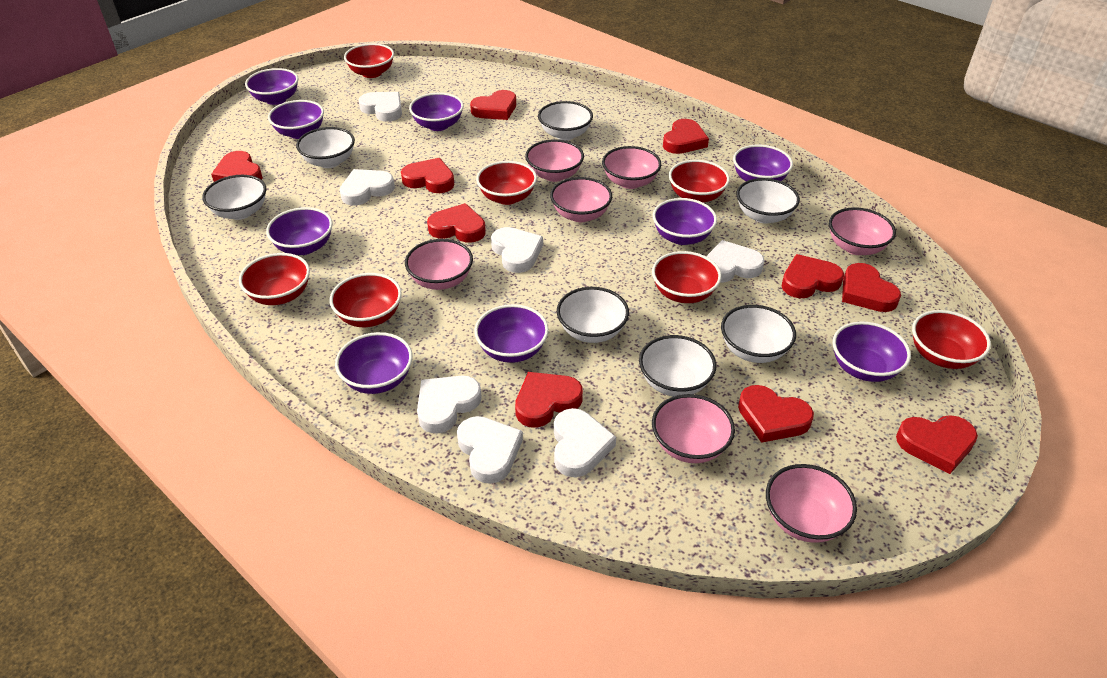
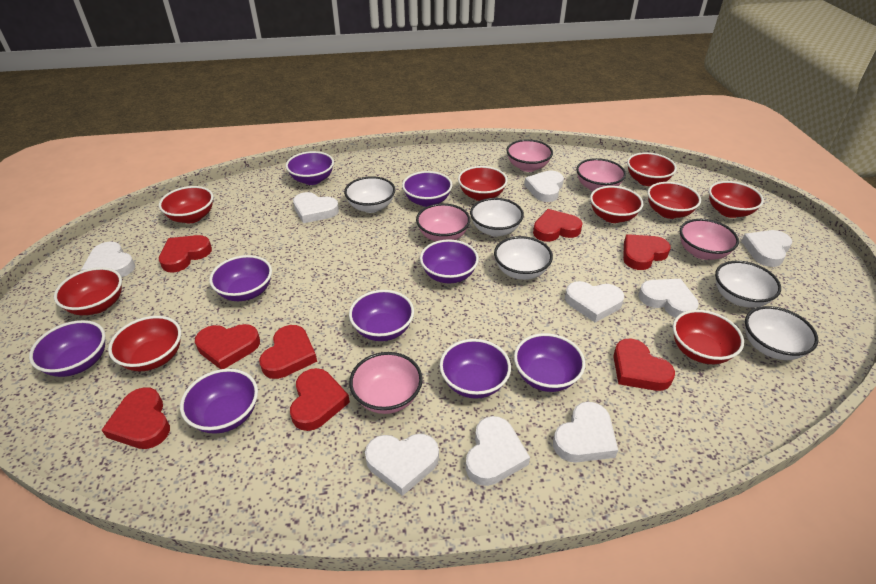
pink bowl: [405,239,473,290] [525,139,584,182] [550,177,612,222] [602,146,661,189] [652,394,735,463] [766,464,857,543] [829,207,896,255] = 7 -> [349,352,423,414] [416,203,470,241] [506,139,553,172] [576,158,626,192] [679,219,739,260] = 5
red bowl: [239,253,310,305] [330,273,402,327] [344,43,394,78] [476,161,537,205] [652,251,721,303] [669,160,730,203] [912,310,991,369] = 7 -> [54,267,122,315] [108,316,181,371] [159,186,214,223] [458,166,508,201] [590,186,643,223] [627,152,677,186] [647,182,701,219] [673,310,744,364] [709,181,764,218] = 9
red heart: [211,151,263,182] [401,158,455,193] [427,203,486,242] [470,90,516,120] [515,372,583,428] [663,119,709,154] [738,385,814,443] [782,254,844,298] [842,263,901,312] [896,415,978,474] = 10 -> [102,387,170,449] [159,235,212,273] [195,324,260,369] [259,325,317,379] [290,368,350,431] [533,209,583,242] [613,339,675,391] [623,234,671,270] = 8
white bowl: [202,175,267,220] [296,127,355,168] [538,101,593,140] [557,287,629,343] [639,335,717,396] [721,305,796,363] [737,178,800,224] = 7 -> [344,176,395,213] [470,198,524,237] [494,236,553,280] [715,261,781,308] [745,306,818,360] = 5
white heart: [340,169,395,205] [359,92,402,122] [417,376,482,433] [457,416,523,484] [491,227,543,273] [554,408,616,477] [706,240,765,283] = 7 -> [81,241,135,277] [293,192,339,223] [365,434,439,496] [466,416,530,486] [524,170,564,202] [553,402,618,463] [565,281,624,322] [638,279,699,318] [741,230,792,267] = 9

